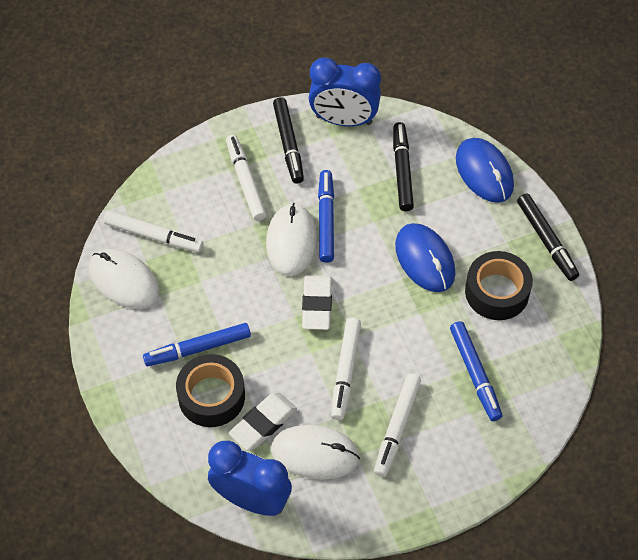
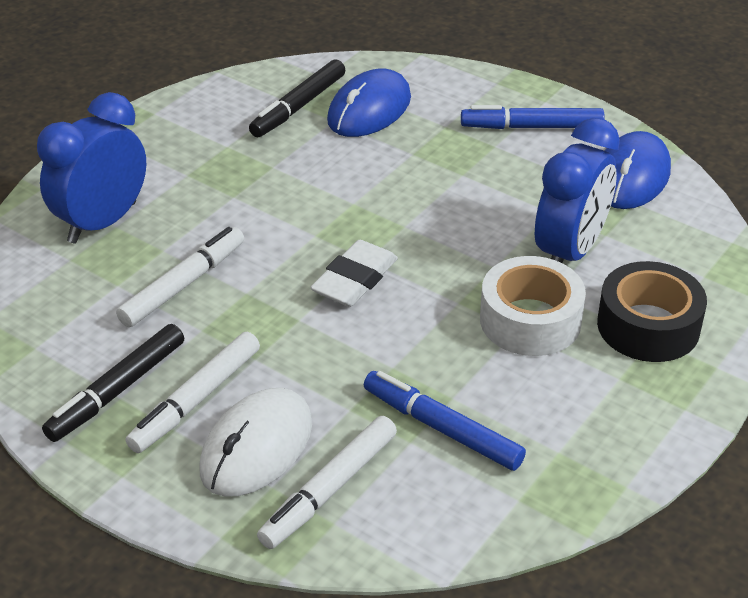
black marker: [273,97,304,184] [393,122,414,211] [517,194,579,281] = 3 -> [42,324,184,442] [249,59,345,137] = 2
black tape: [176,354,245,427] [465,251,533,320] = 2 -> [597,261,707,362] = 1
blue marker: [143,323,251,366] [318,170,334,263] [450,321,502,421] = 3 -> [364,371,526,471] [461,105,604,129] = 2
white eraser: [229,392,297,450] [302,275,332,330] = 2 -> [310,240,398,307] = 1
white marker: [103,211,203,252] [226,135,267,221] [331,318,361,420] [374,374,421,477] = 4 -> [116,227,244,327] [126,332,260,453] [257,416,397,549] = 3
white mouse: [89,249,159,309] [266,203,317,276] [271,425,360,480] = 3 -> [199,388,312,497] = 1
white tape: none = 0 -> [480,256,586,356] = 1

